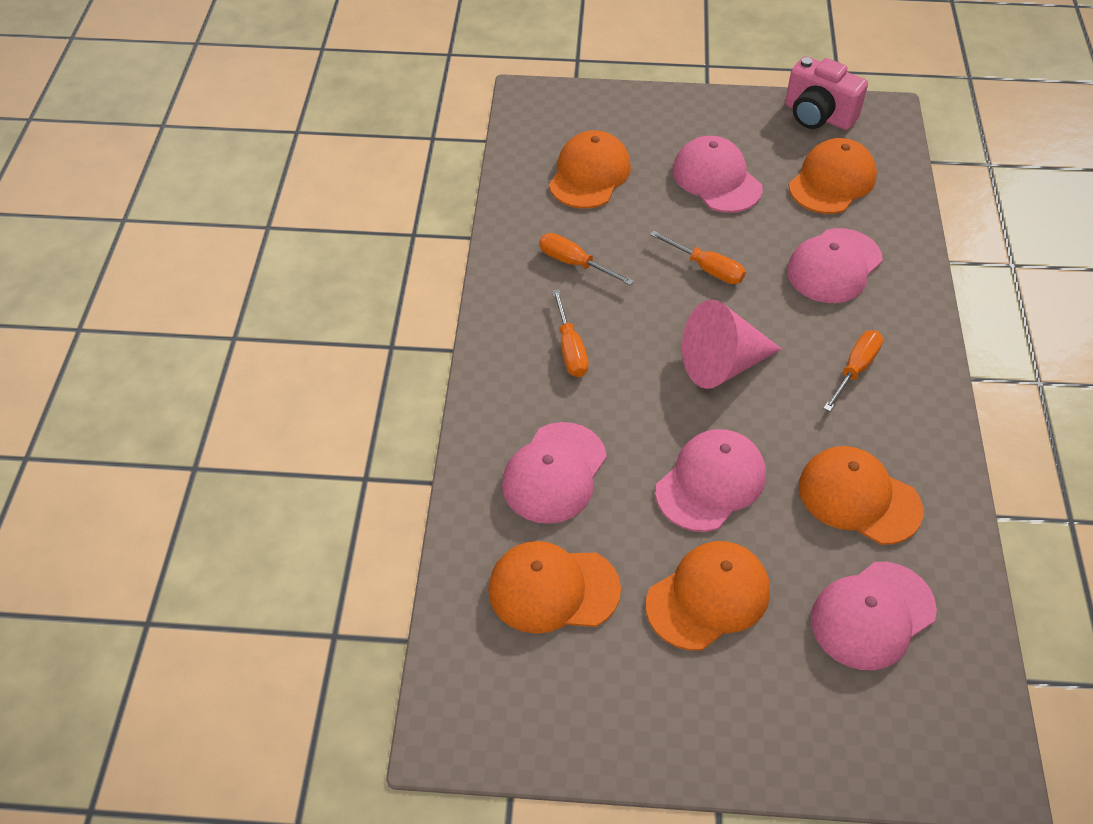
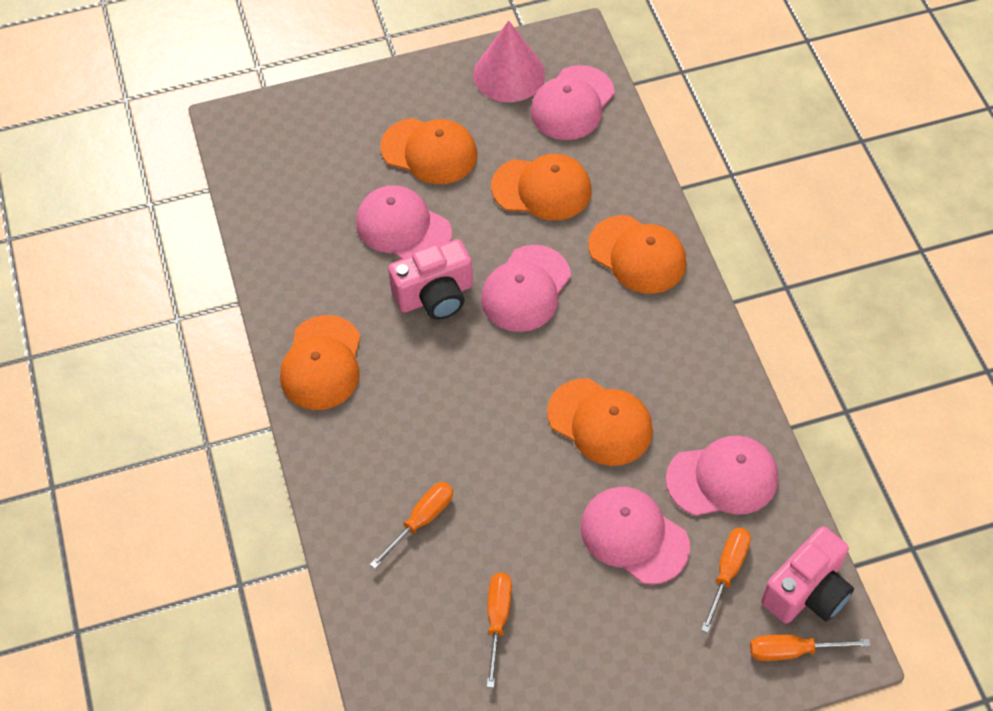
pink camera: [785,56,868,130] = 1 -> [388,239,473,320] [761,526,854,623] = 2

